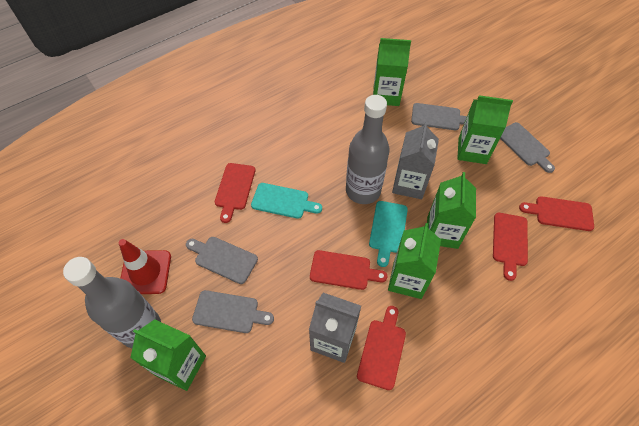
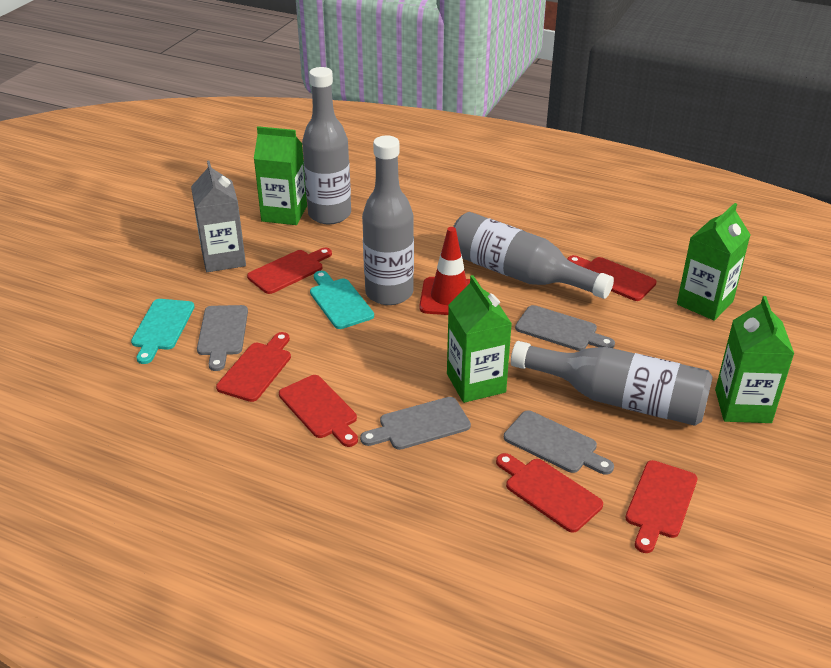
green carton: [130,319,206,391] [373,38,411,106] [388,223,441,299] [427,172,476,249] [457,95,513,164] = 5 -> [254,126,307,225] [447,275,512,403] [677,203,750,321] [715,296,794,423] = 4
grey bottle: [63,257,161,348] [346,95,390,204] = 2 -> [302,67,351,224] [362,135,414,305] [453,212,614,299] [511,341,713,426] = 4
grey carton: [309,293,361,363] [392,121,439,199] = 2 -> [191,160,246,272] = 1
red cutting board: [215,163,255,223] [310,250,388,290] [357,306,406,390] [493,213,528,281] [519,196,594,231] = 5 -> [216,332,291,402] [247,248,332,294] [279,375,358,447] [496,453,603,533] [567,255,656,301] [625,460,697,553] = 6

